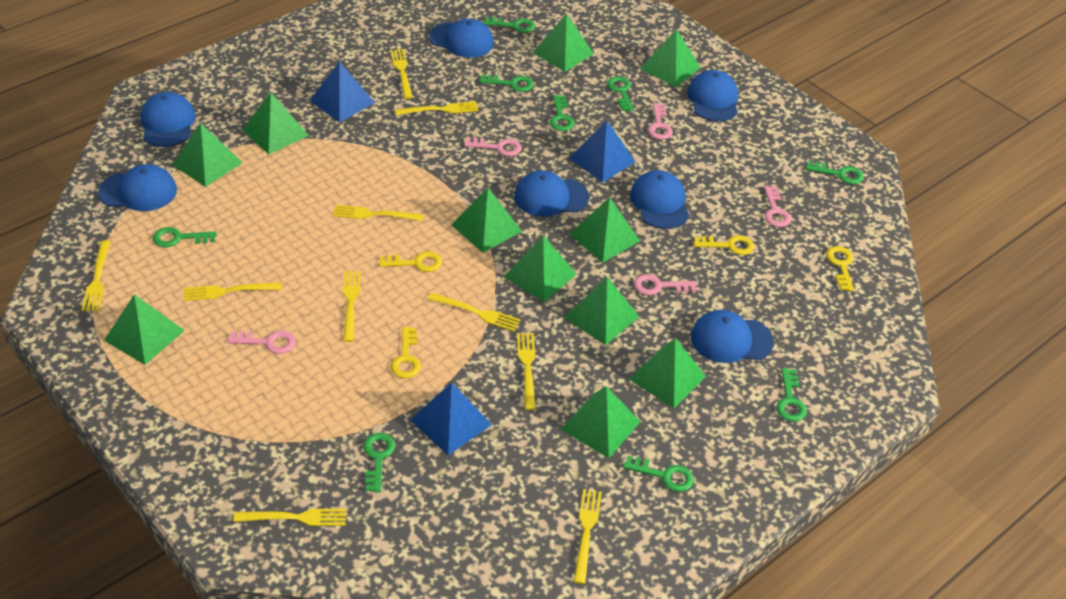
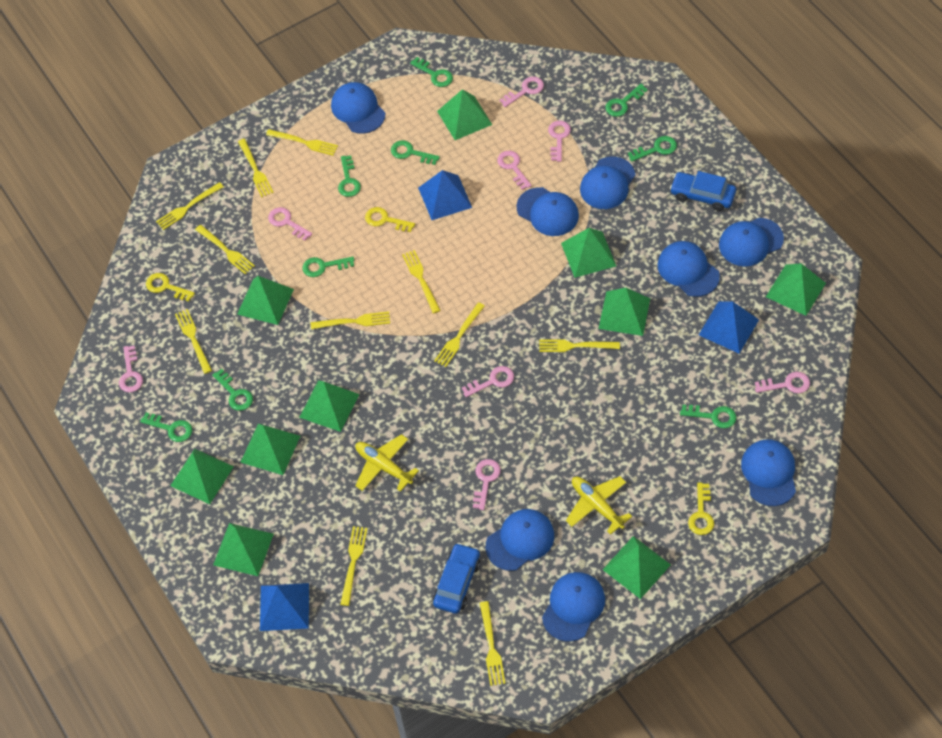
blue cap: [98,164,177,211] [140,92,196,147] [429,19,494,58] [514,170,589,217] [630,170,689,229] [687,70,738,121] [691,310,774,363] = 7 -> [331,82,385,134] [486,509,554,571] [517,187,579,236] [542,572,605,642] [580,156,635,209] [657,241,720,297] [719,218,784,266] [741,439,796,506] = 8
blue car: none = 0 -> [433,543,481,614] [670,171,736,211] = 2
green pyramid: [104,294,185,365] [173,123,243,187] [243,92,309,154] [451,188,522,253] [504,235,576,302] [533,14,594,72] [561,386,641,458] [564,277,639,345] [569,197,640,263] [629,338,706,408] [640,29,701,87] = 11 -> [170,449,234,504] [213,523,274,576] [237,276,294,325] [240,424,300,475] [299,380,360,432] [437,89,492,140] [561,228,616,278] [598,288,650,336] [603,536,671,599] [766,263,826,316] = 10
pink key: [228,331,296,354] [464,138,522,156] [634,274,697,295] [648,103,673,140] [764,186,791,227] = 5 -> [119,346,143,392] [268,207,312,241] [462,366,514,397] [473,459,501,510] [497,151,532,190] [499,76,544,107] [548,120,571,162] [755,372,810,393] = 8
yellow fork: [82,240,110,311] [184,282,281,301] [233,509,346,526] [333,205,424,221] [343,271,361,342] [390,49,413,99] [395,101,479,115] [428,293,521,331] [517,333,536,410] [573,489,602,584] = 10 -> [156,182,224,230] [175,309,212,374] [195,225,255,274] [238,139,274,197] [266,129,338,156] [311,311,390,329] [340,526,368,606] [402,250,441,314] [434,302,485,367] [480,601,506,686] [539,340,620,352] = 11
yellow key: [379,251,442,272] [391,327,421,379] [694,235,755,255] [826,246,854,291] = 4 -> [146,273,195,302] [365,207,415,232] [688,483,714,535] = 3
yellow plane: none = 0 -> [355,434,419,492] [566,476,632,535] = 2

